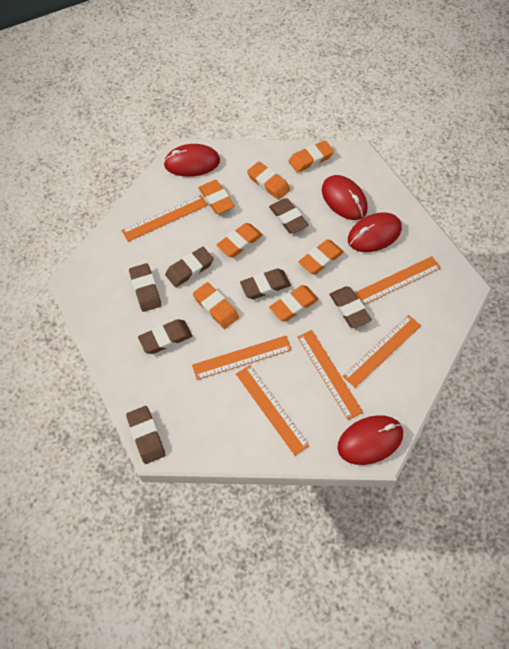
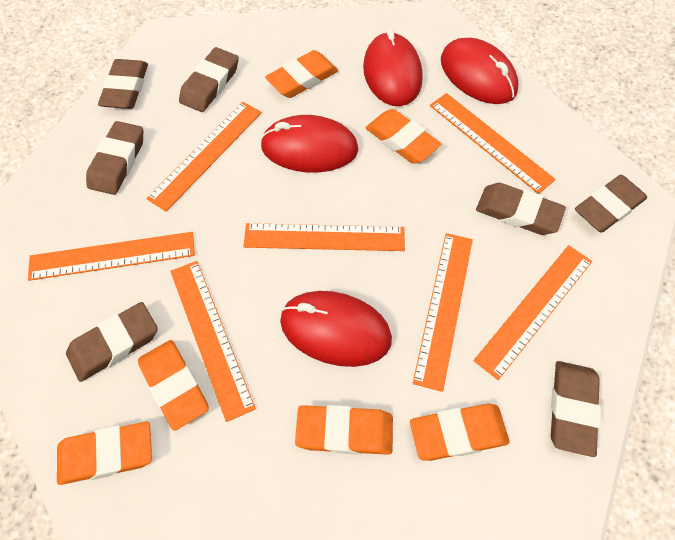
orange eraser: [193,282,239,329] [198,180,235,214] [216,223,263,257] [247,162,290,200] [269,285,319,321] [289,140,334,173] [298,239,344,275] = 7 -> [57,422,152,485] [138,340,209,431] [265,50,338,98] [295,405,393,455] [366,109,441,164] [410,404,510,461] = 6
orange ruler: [121,195,208,242] [192,336,292,380] [236,365,310,456] [298,330,363,420] [343,315,421,388] [355,256,441,305] = 6 -> [28,232,195,281] [146,102,262,212] [170,261,256,422] [243,223,405,251] [413,233,473,392] [430,93,556,194] [473,245,592,380] = 7

